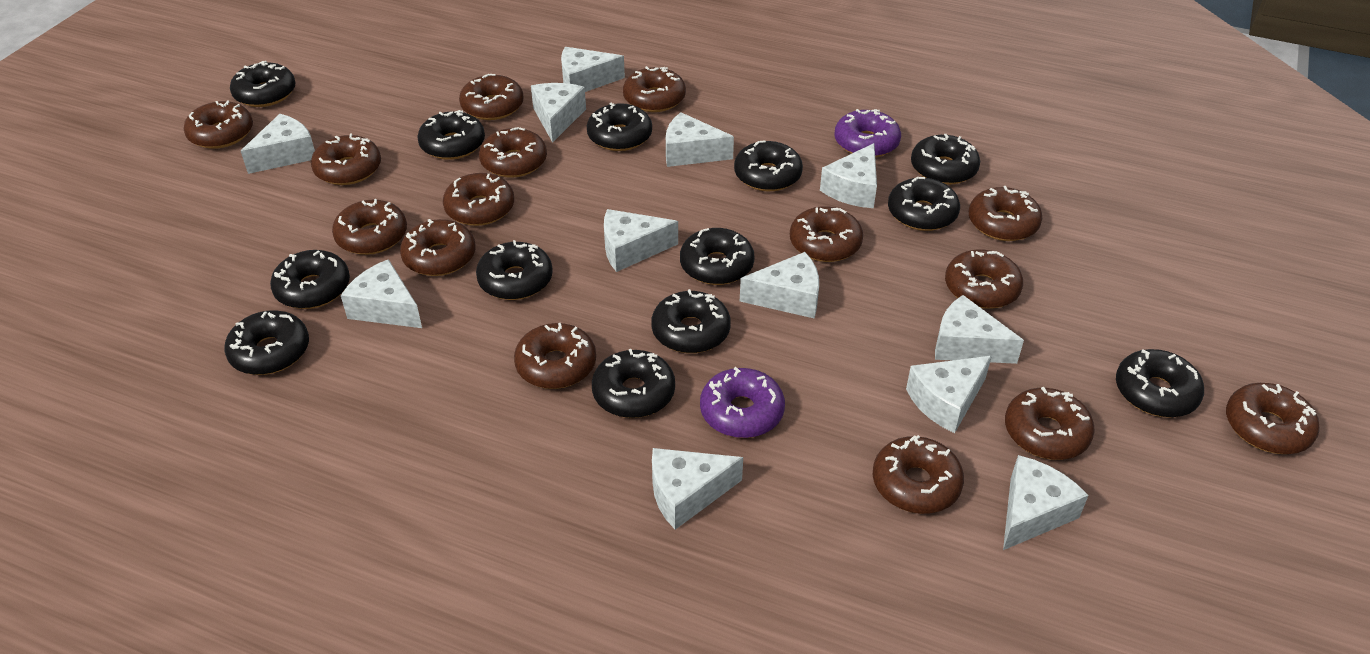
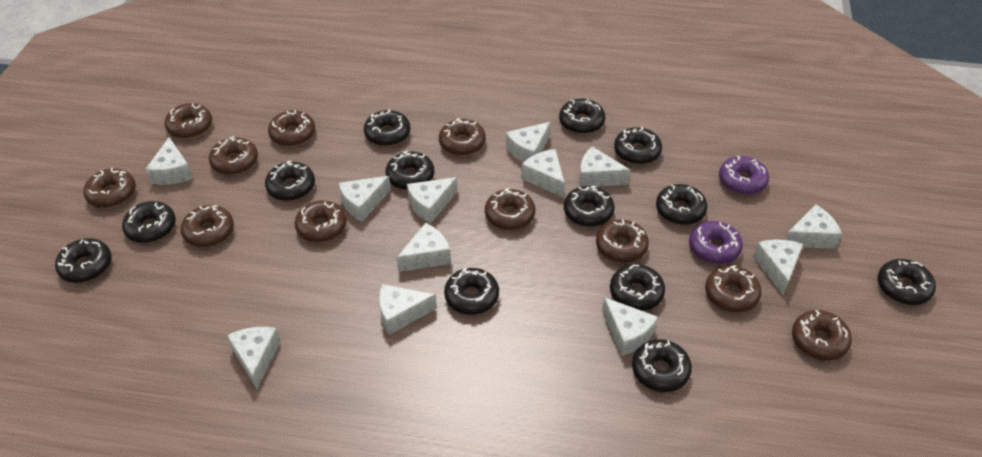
brown donut: [184,100,253,149] [311,134,381,185] [332,199,407,255] [400,219,475,276] [443,173,514,226] [459,74,523,120] [479,127,547,178] [514,323,596,389] [623,66,686,112] [790,206,863,262] [873,435,964,514] [945,249,1023,309] [969,186,1043,241] [1005,387,1095,460] [1226,383,1320,454] = 15 -> [83,168,136,208] [164,103,212,139] [181,205,234,247] [209,136,258,175] [268,110,315,146] [295,201,347,242] [439,118,486,156] [485,188,535,230] [596,220,649,263] [705,265,762,312] [792,310,852,360] = 11

